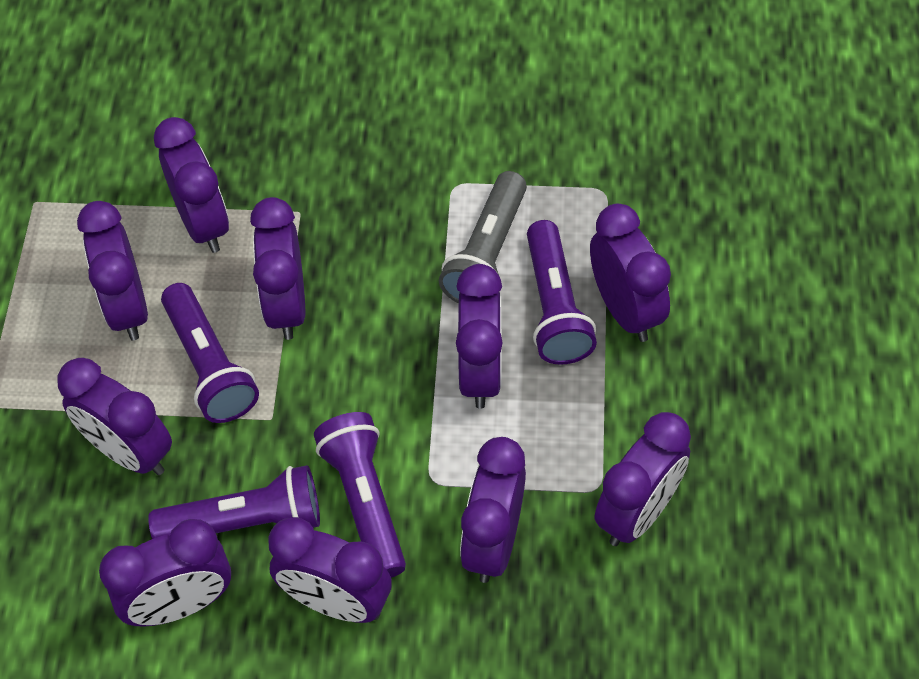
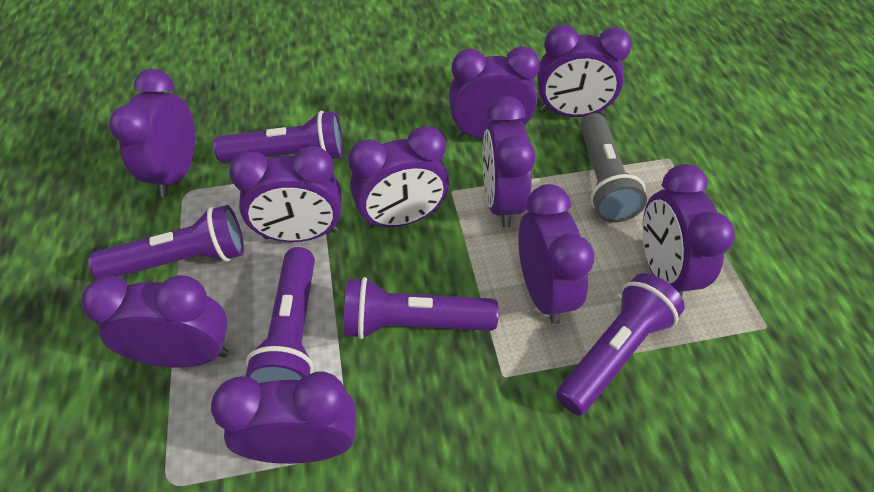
purple flashlight: [148,465,320,539] [161,283,259,423] [314,412,406,578] [527,220,597,365] = 4 -> [88,205,244,279] [213,111,343,163] [245,247,315,383] [344,277,499,339] [556,273,685,415] = 5

